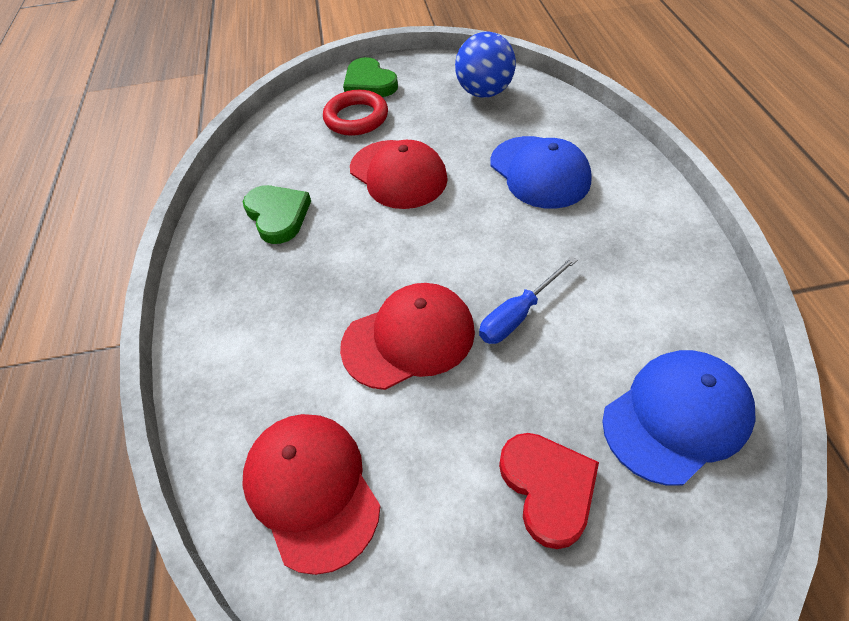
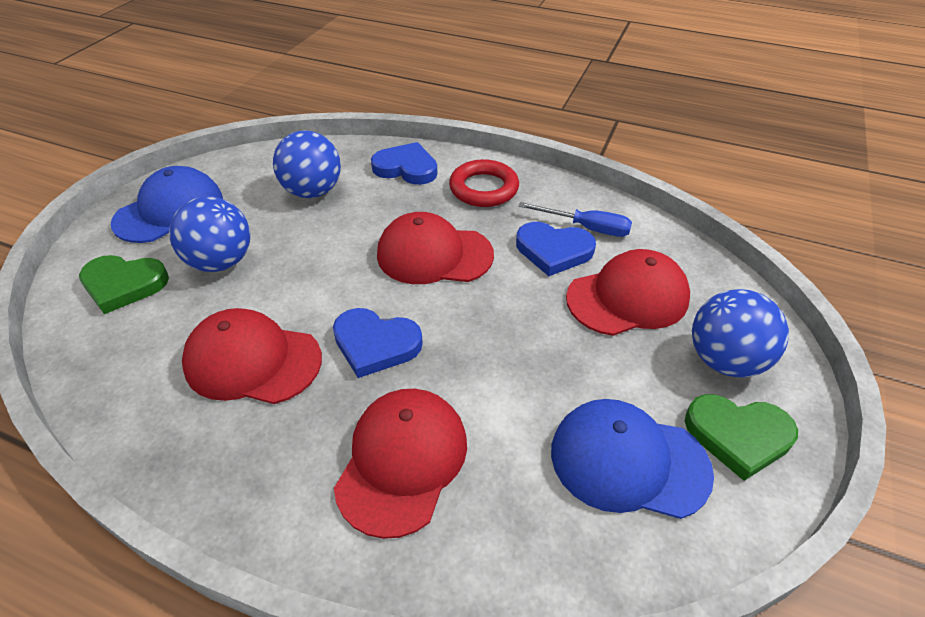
blue ball: [455,31,516,98] = 1 -> [169,196,250,272] [273,130,341,198] [692,289,789,377] = 3
blue heart: none = 0 -> [333,308,423,378] [371,142,438,185] [516,222,596,276] = 3
red cap: [242,414,380,575] [340,283,475,390] [350,140,448,209] = 3 -> [182,308,322,404] [334,389,467,539] [377,212,494,284] [566,249,690,336] = 4
red heart: [499,433,599,549] = 1 -> none = 0

